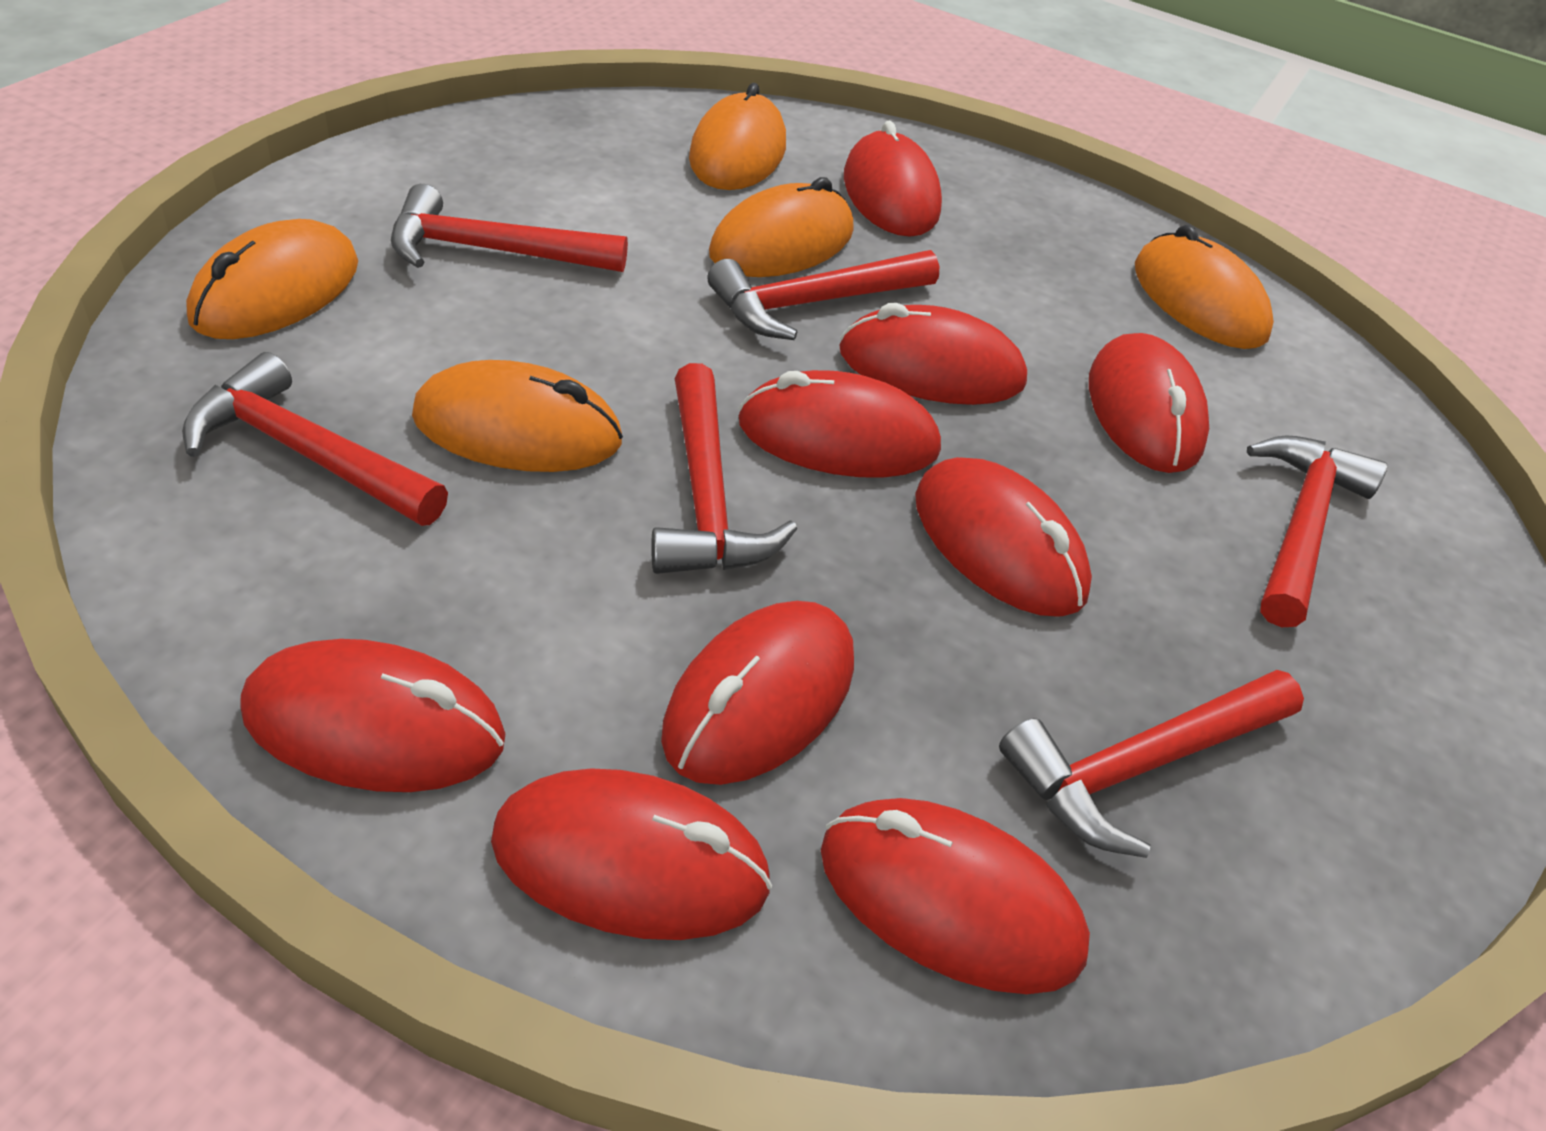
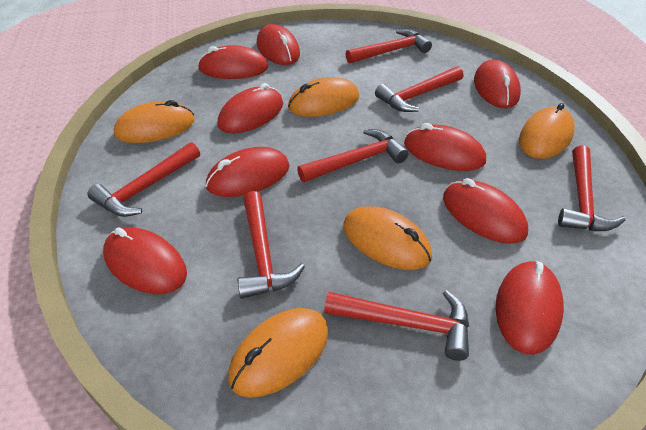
red hammer: [182,352,448,526] [391,184,628,272] [651,363,797,574] [707,250,939,340] [999,670,1304,858] [1247,435,1387,627] = 6 -> [88,142,200,217] [237,191,305,299] [297,129,409,182] [324,290,469,361] [345,29,432,64] [375,66,463,112] [558,145,625,231] = 7

